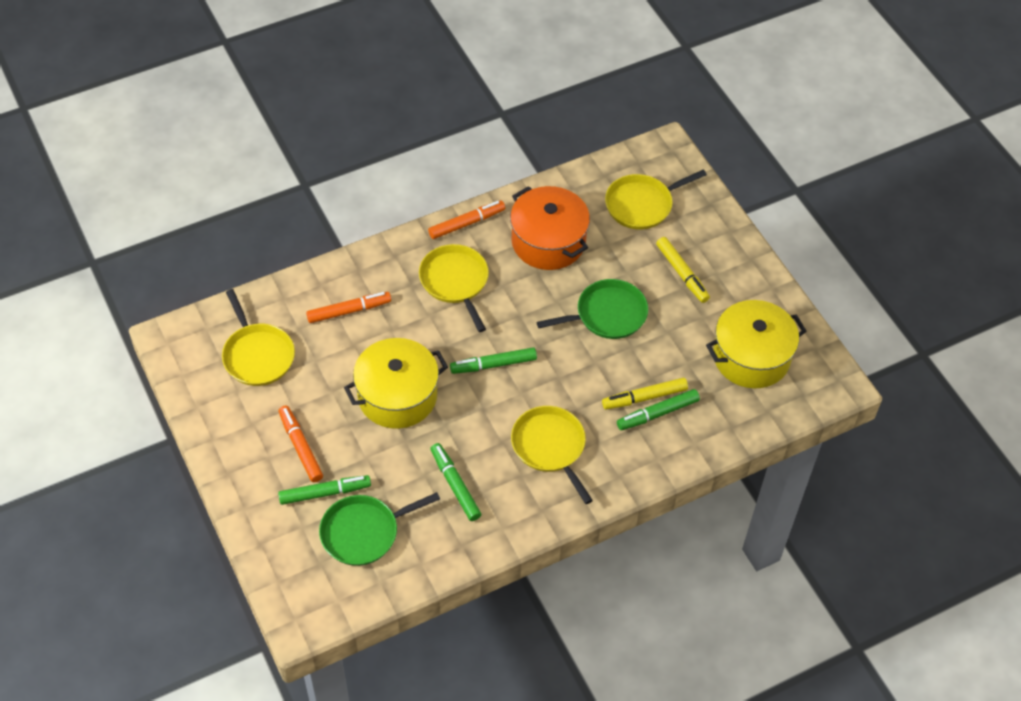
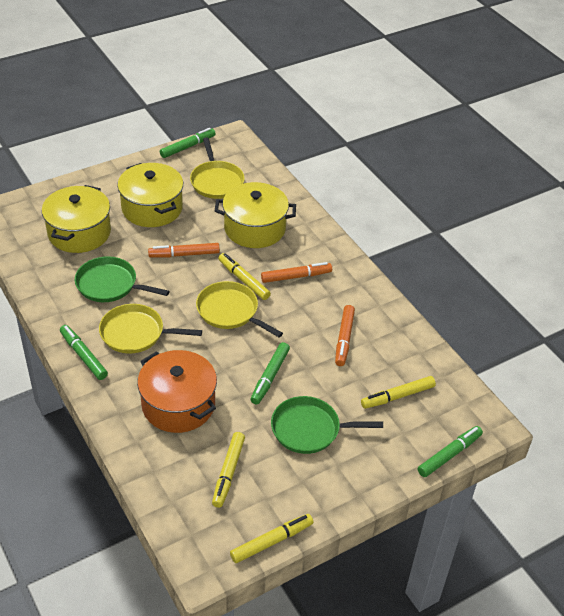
yellow marker: [602,378,688,410] [656,237,710,303] = 2 -> [212,432,245,508] [218,253,271,300] [230,514,313,563] [361,376,436,409] = 4
yellow pan: [222,289,295,386] [419,244,489,332] [511,406,593,504] [605,170,707,229] = 4 -> [99,304,202,354] [190,137,245,199] [196,281,283,338] = 3
yellow pot: [344,338,448,429] [706,300,807,389] = 2 -> [42,185,111,253] [118,163,183,227] [215,182,296,248] = 3

